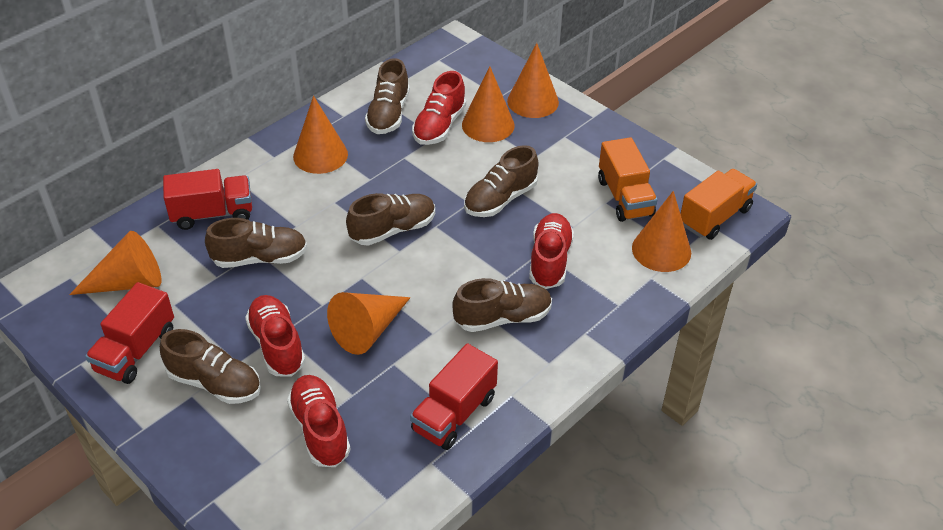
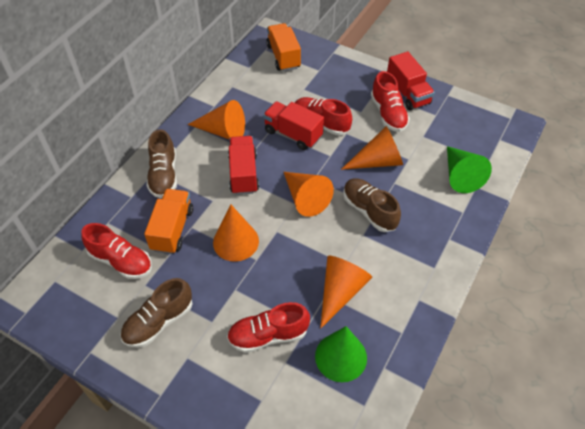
brown shoe: [160,329,261,404] [205,218,307,268] [346,193,435,246] [365,58,410,134] [452,278,552,332] [464,145,538,217] = 6 -> [120,278,193,348] [147,129,177,198] [343,179,401,232] = 3
green cone: none = 0 -> [315,326,367,382] [447,146,492,193] = 2
orange cone: [69,231,161,295] [293,96,348,174] [327,292,410,355] [462,66,515,142] [507,43,559,118] [632,191,691,272] = 6 -> [188,100,245,139] [213,205,259,262] [284,172,334,217] [320,256,372,329] [341,126,403,170] = 5

